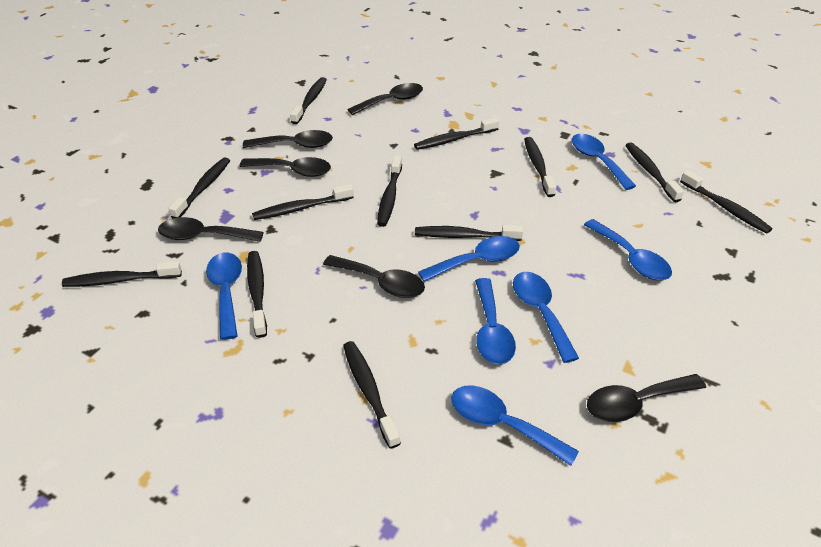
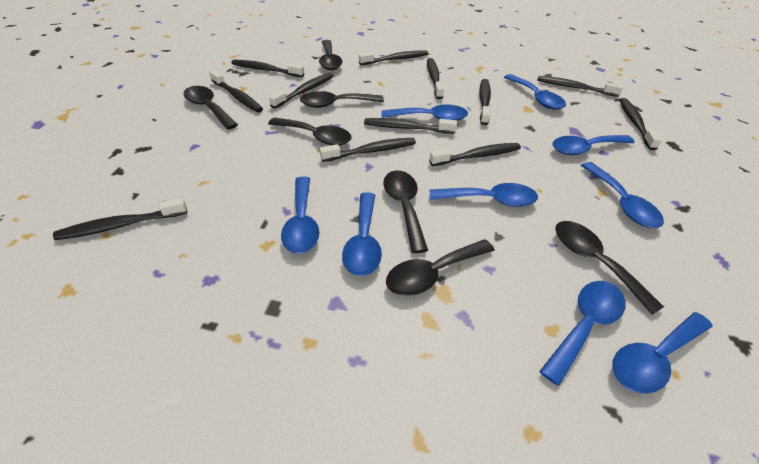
black spoon: [158,217,264,242] [240,157,331,177] [243,130,333,148] [323,255,425,298] [347,83,423,115] [587,374,706,422] = 6 -> [183,86,238,130] [268,117,352,145] [300,91,384,108] [319,40,342,70] [383,170,428,253] [386,239,495,296] [555,221,664,315] = 7
blue spoon: [206,253,242,340] [418,236,520,282] [451,385,579,466] [475,278,516,365] [513,272,579,363] [572,134,636,190] [584,219,672,280] = 7 -> [281,177,320,254] [342,192,382,276] [382,105,468,120] [430,183,538,207] [504,74,566,110] [539,281,626,386] [552,135,634,155] [581,162,664,228] [612,312,713,394] = 9

